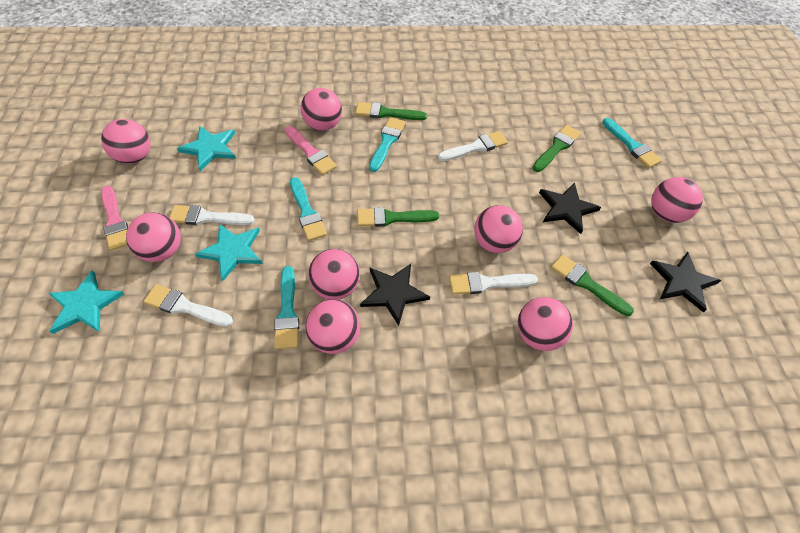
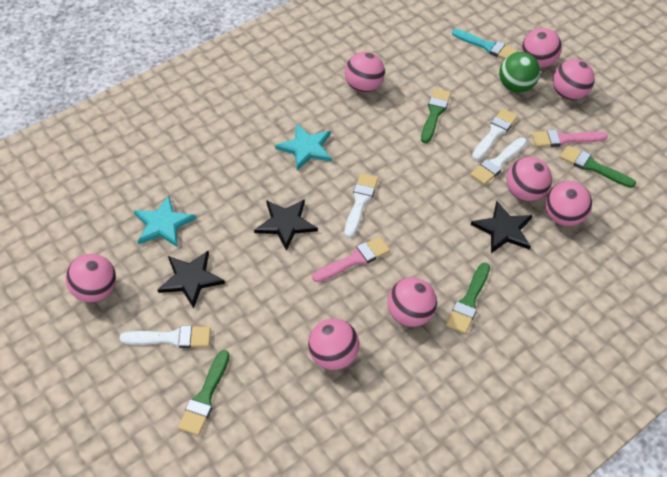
green ball: none = 0 -> [499,52,540,93] = 1
turquoise brush: [274,266,299,349] [290,177,327,241] [369,117,406,172] [602,118,662,168] = 4 -> [452,29,518,59] = 1
turquoise star: [49,270,124,334] [177,126,236,171] [195,224,263,281] = 3 -> [134,196,196,247] [275,124,332,171] = 2

